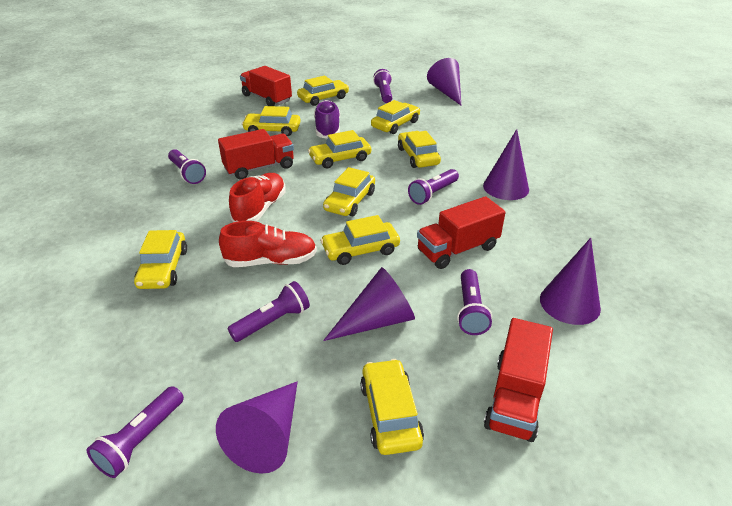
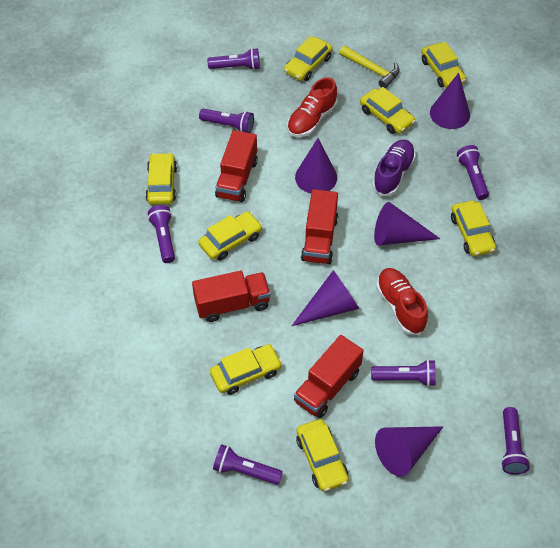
purple flashlight: [87,386,184,478] [168,149,206,184] [228,281,310,342] [373,69,392,103] [408,169,459,205] [457,269,492,335] = 6 -> [148,205,175,263] [199,109,254,133] [207,48,260,70] [213,444,283,485] [371,360,436,387] [457,145,489,200] [501,407,530,475] = 7
yellow car: [134,230,187,289] [242,106,301,136] [297,76,349,106] [308,130,371,168] [320,215,400,265] [323,167,375,216] [360,359,424,455] [371,100,420,134] [398,131,441,168] = 9 -> [146,152,177,205] [198,211,262,260] [210,344,282,395] [284,36,333,81] [296,419,349,492] [360,87,415,134] [421,42,466,88] [451,200,496,256] = 8
yellow hammer: none = 0 -> [339,46,400,89] = 1

